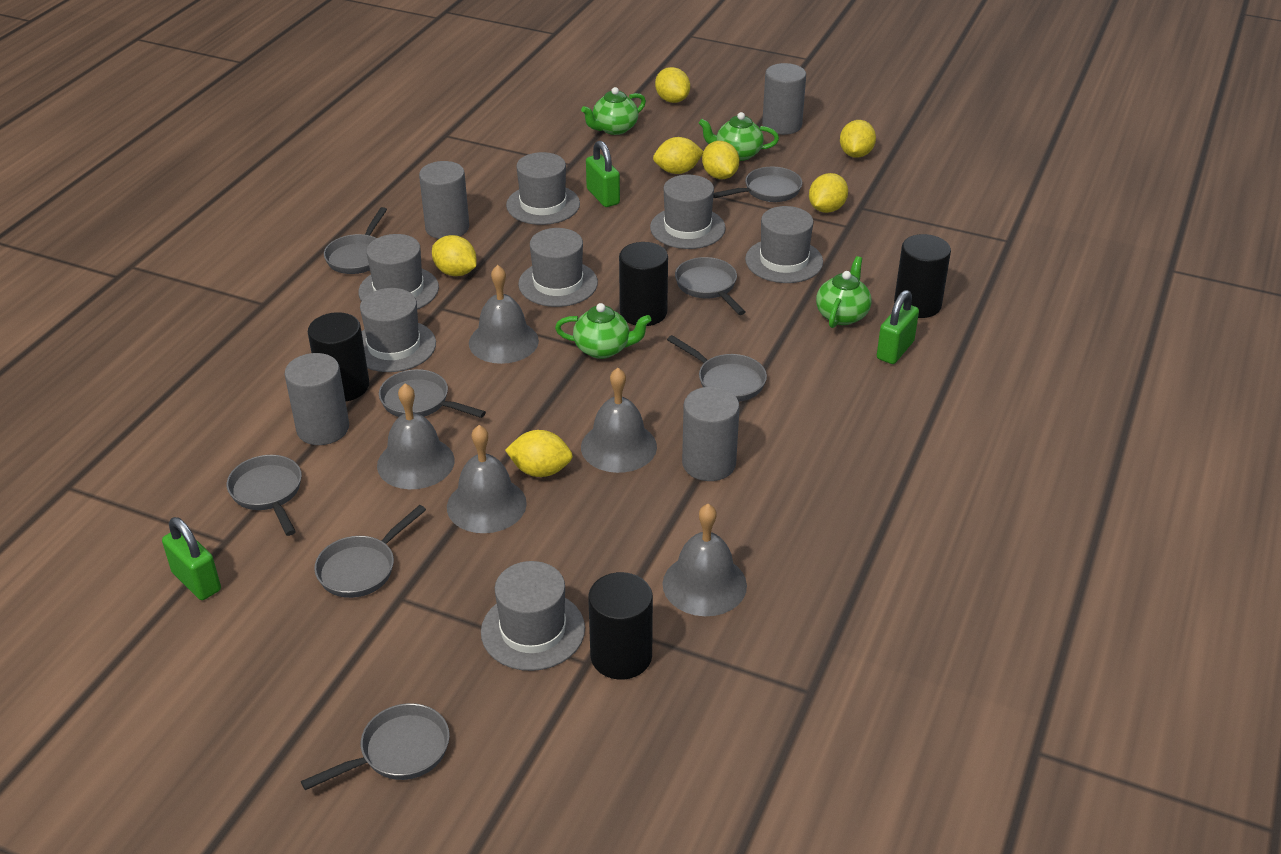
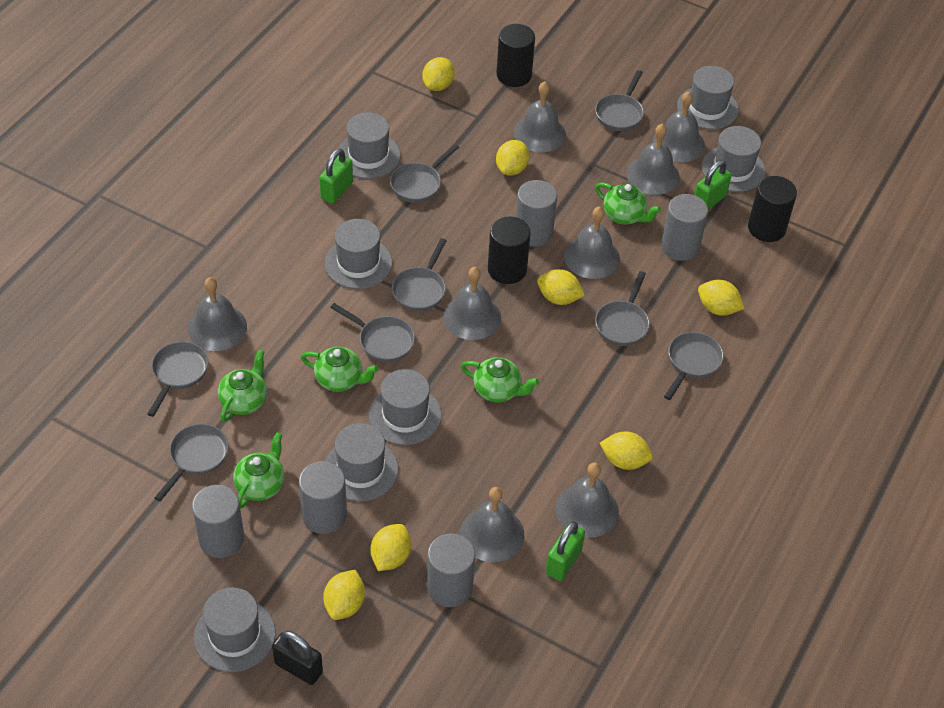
black cylinder: [308,312,369,401] [588,572,653,680] [619,242,668,326] [894,234,951,318] = 4 -> [488,216,531,284] [497,24,535,87] [748,176,797,242] = 3
black padlock: none = 0 -> [272,631,323,685] = 1
green teapot: [555,303,651,359] [581,87,646,135] [699,112,779,161] [816,256,872,328] = 4 -> [218,349,267,422] [233,432,285,509] [301,347,378,392] [461,357,539,403] [595,182,661,224] = 5
grey bell: [377,384,455,489] [447,425,527,533] [469,265,539,364] [581,368,657,473] [662,504,747,616] = 5 -> [188,277,247,351] [443,267,501,340] [460,487,524,562] [514,81,566,152] [555,462,619,538] [564,206,620,279] [626,124,680,195] [652,92,705,162] = 8
grey cylinder: [285,353,349,445] [419,161,469,239] [682,387,740,481] [762,63,806,135] = 4 -> [192,485,245,558] [299,461,347,534] [427,533,475,607] [516,180,557,247] [661,194,708,261] = 5

